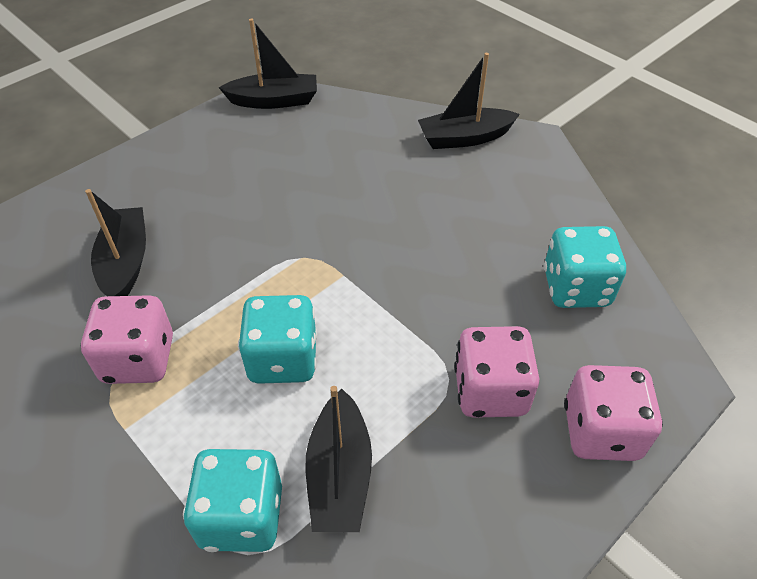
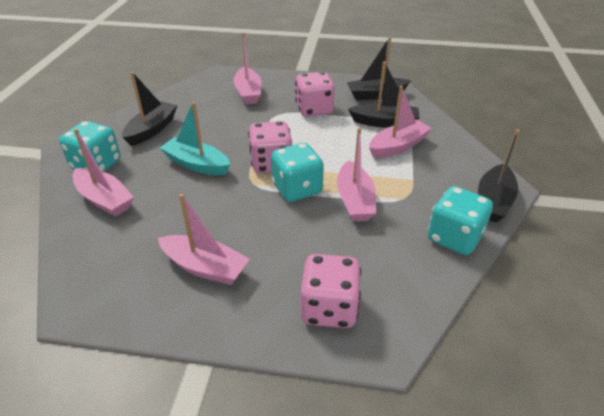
pink boat: none = 0 -> [73,129,134,217] [158,194,250,285] [234,32,262,105] [337,128,376,221] [369,86,432,158] = 5
turquoise boat: none = 0 -> [160,102,230,175] = 1

